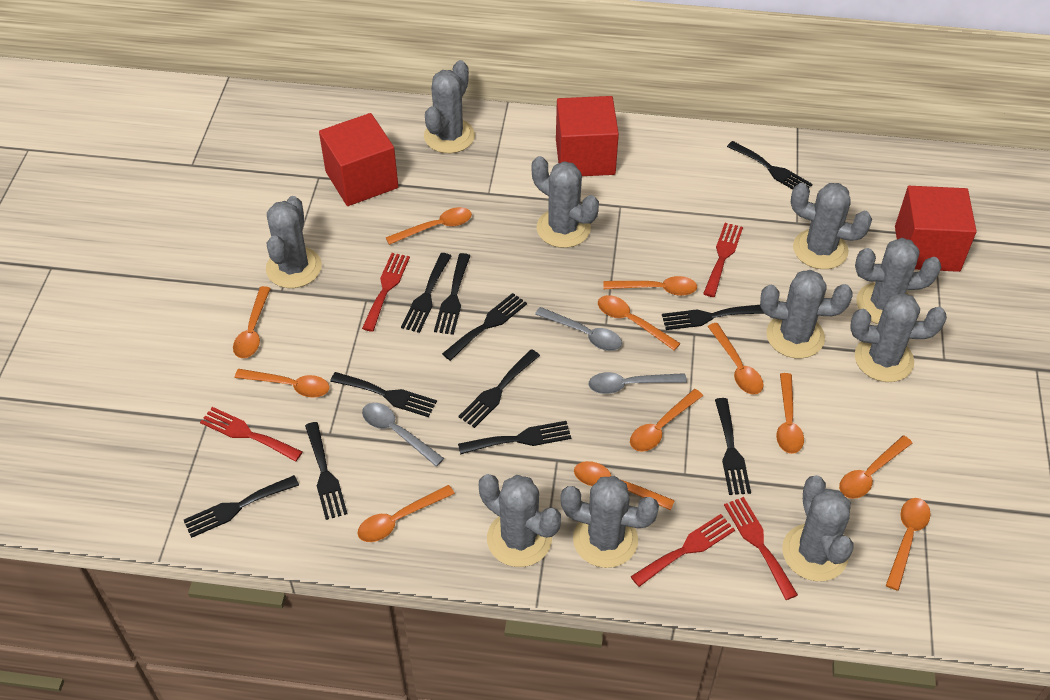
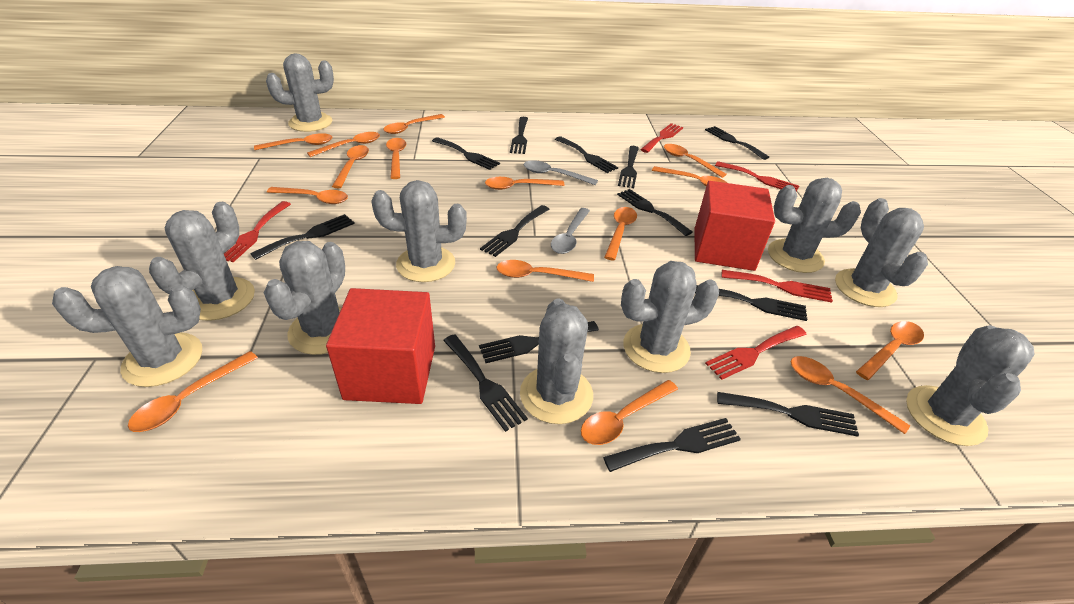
black fork: [184,475,299,538] [305,422,348,520] [330,372,437,417] [401,253,451,333] [434,253,470,335] [442,293,527,361] [458,349,540,428] [458,421,571,455] [662,305,765,330] [715,398,751,495] [727,141,813,190] = 11 -> [250,214,355,260] [432,137,500,170] [443,334,528,432] [479,321,599,363] [480,205,550,257] [510,117,528,154] [555,136,618,173] [603,418,741,472] [617,189,692,236] [618,146,639,188] [695,285,807,321] [705,126,769,160] [717,392,859,437] = 13
grey spoon: [362,403,444,466] [535,307,622,351] [589,372,687,394] = 3 -> [524,160,598,185] [551,208,590,254] = 2
orange spoon: [233,286,271,358] [235,369,330,398] [357,485,455,542] [386,207,472,245] [574,461,675,510] [598,295,681,351] [603,276,697,296] [630,389,703,452] [708,323,764,395] [776,373,804,454] [839,436,912,499] [886,498,931,591] = 12 -> [128,351,258,432] [254,133,332,150] [267,187,348,204] [307,132,380,157] [332,145,369,188] [383,114,445,134] [386,138,406,179] [485,177,564,190] [497,260,594,282] [581,380,678,445] [604,207,637,261] [652,166,727,186] [664,144,727,178] [791,356,910,434] [856,321,924,380] = 15
red cube: [319,113,398,206] [556,96,619,176] [895,186,977,272] = 3 -> [326,288,435,404] [694,181,775,271] = 2

